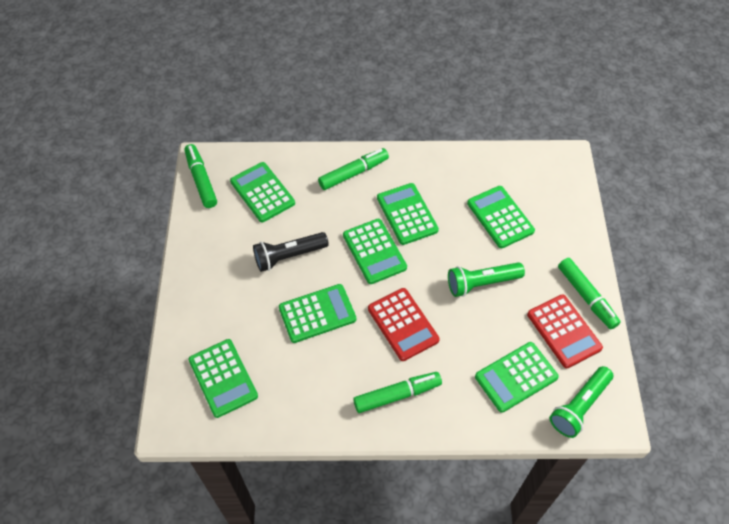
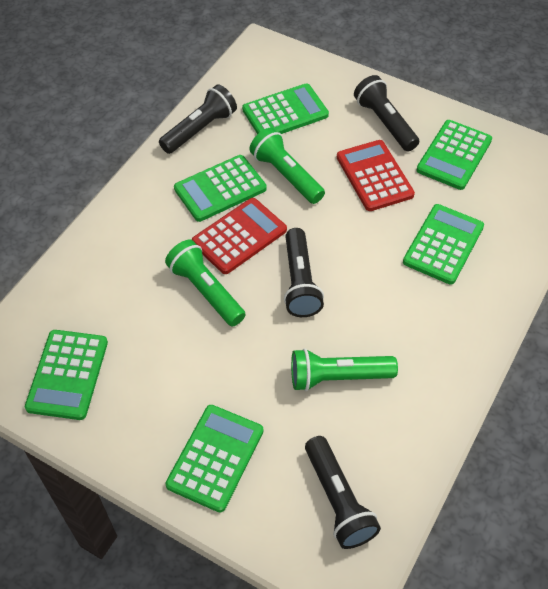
black flashlight: [253,232,329,272] = 1 -> [159,84,237,154] [284,228,324,317] [305,436,381,549] [354,75,419,151] = 4
green calculator: [188,339,258,418] [230,162,295,222] [279,284,356,343] [343,219,407,284] [377,183,439,245] [467,186,535,248] [475,342,559,413] = 7 -> [25,330,108,420] [166,405,263,513] [174,155,267,222] [242,83,329,134] [403,204,484,285] [416,120,492,190] = 6
green flashlight: [448,262,525,297] [549,366,613,438] = 2 -> [165,240,246,327] [249,128,325,204] [291,348,398,391] = 3
green marker: [184,144,217,208] [318,148,389,190] [353,372,442,413] [558,258,620,329] = 4 -> none = 0

